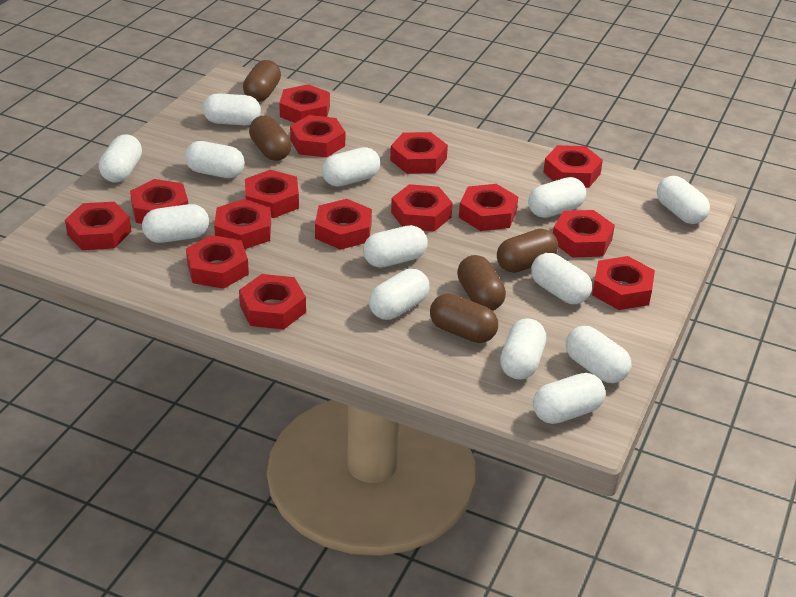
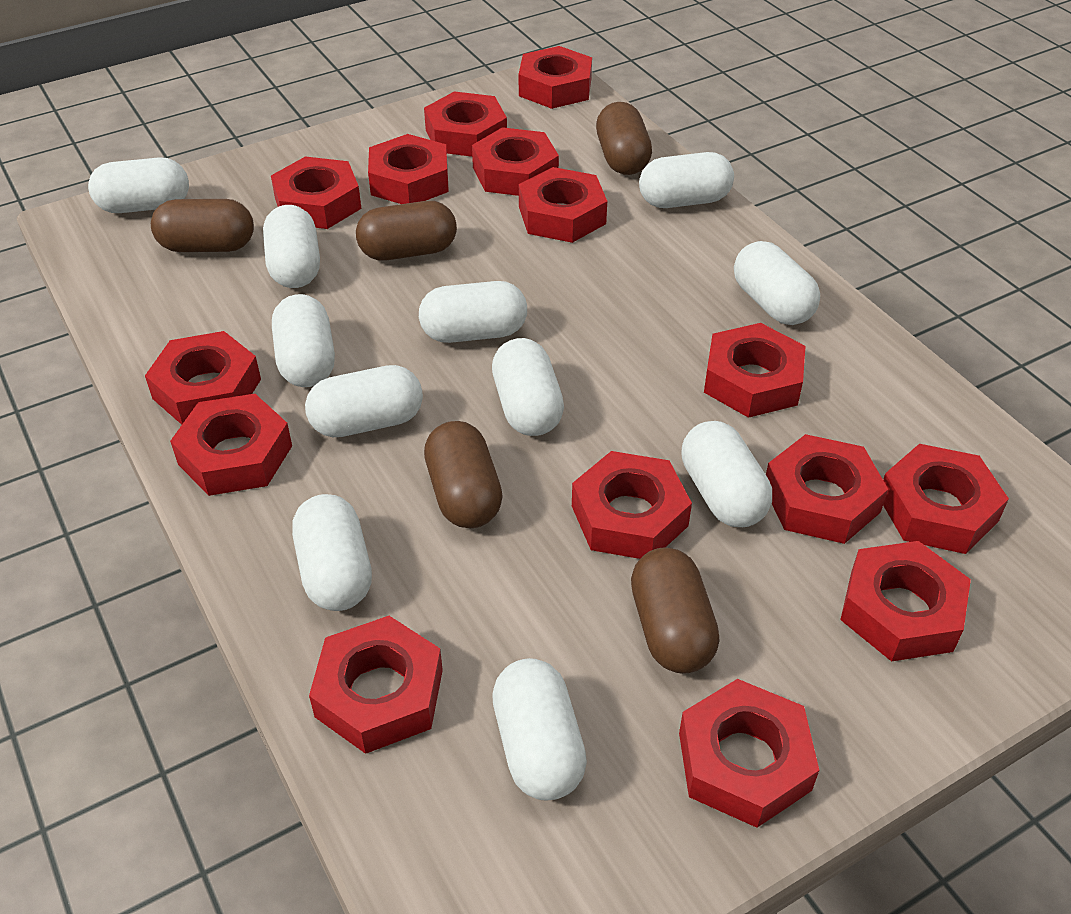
white capsule: [99,135,142,182] [142,204,209,243] [185,141,245,178] [203,93,261,125] [322,147,380,187] [363,225,428,268] [369,269,429,320] [500,318,546,380] [528,177,586,218] [531,253,592,304] [533,373,605,424] [566,326,631,383] [657,176,710,224] = 13 -> [88,157,189,213] [263,205,320,288] [272,294,335,387] [292,494,372,611] [305,365,423,437] [419,281,527,343] [492,338,564,436] [492,658,587,800] [639,152,734,208] [681,421,772,527] [734,241,820,325] = 11

